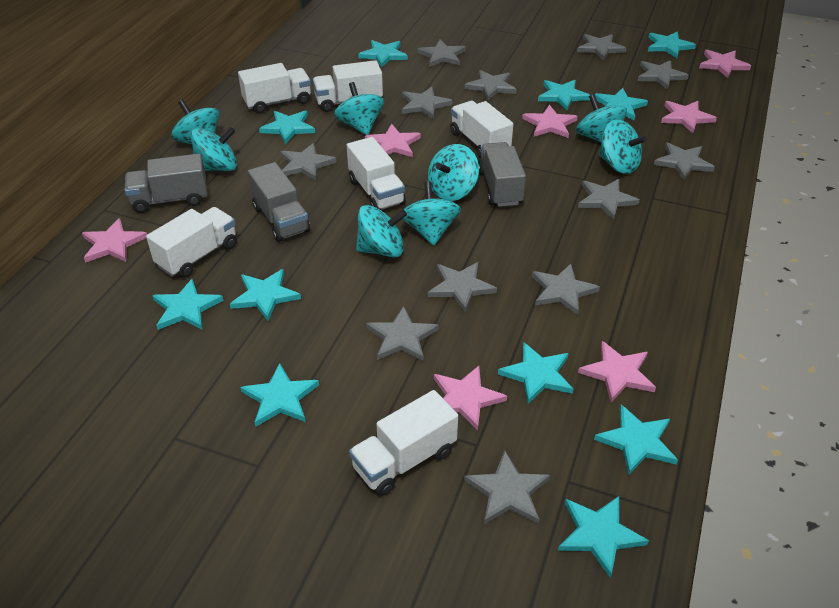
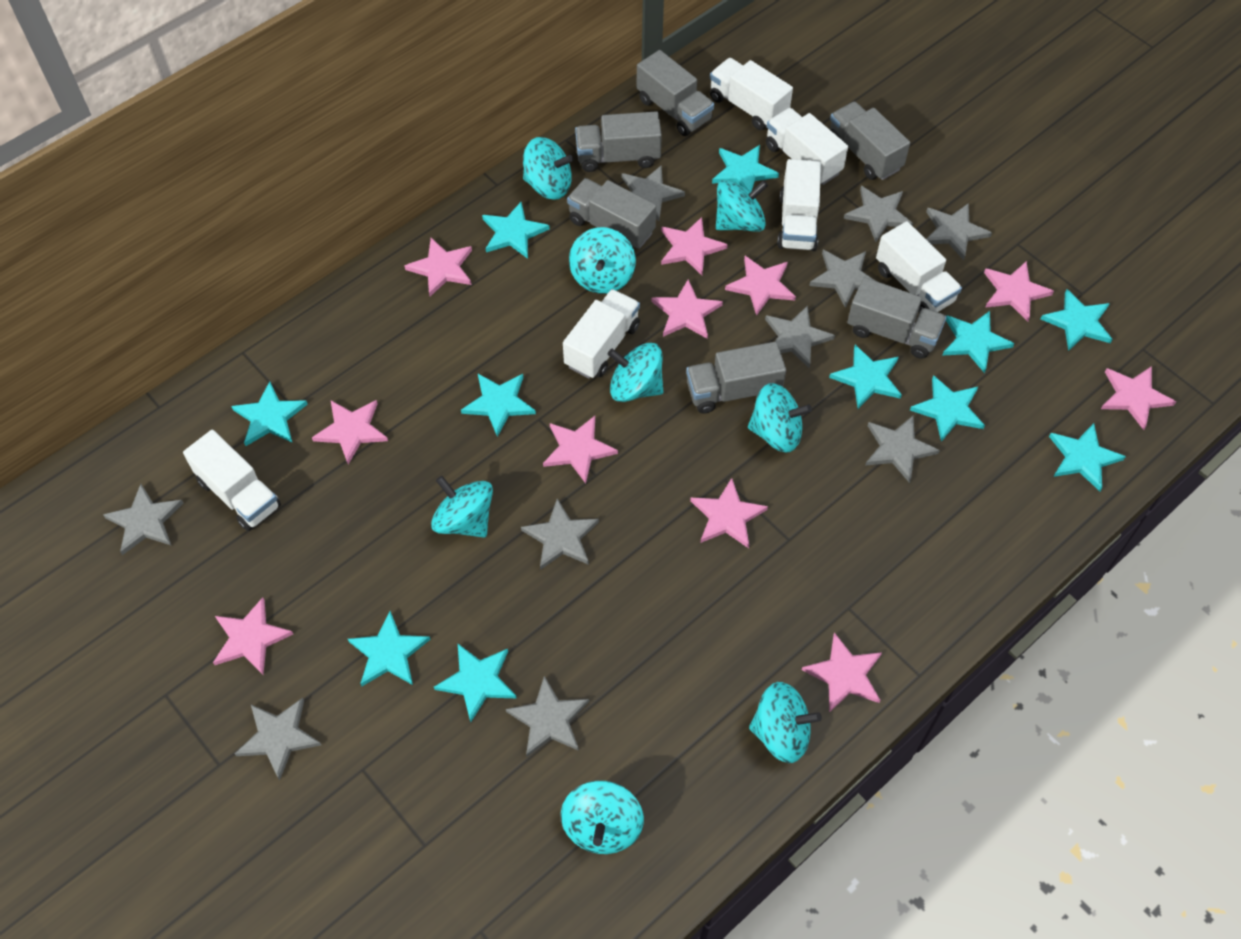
grey star: [280,143,337,181] [366,306,439,361] [402,87,453,119] [417,40,466,67] [428,262,497,313] [464,451,550,524] [465,70,517,100] [532,264,600,315] [577,34,627,61] [578,179,640,220] [638,60,689,90] [654,142,715,180] = 12 -> [103,484,183,555] [235,698,321,780] [506,676,589,757] [521,499,599,570] [622,165,685,221] [765,305,835,368] [809,250,876,308] [844,186,913,242] [865,416,940,483] [926,203,992,260] = 10
grey truck: [125,154,207,213] [248,162,310,242] [478,142,526,207] = 3 -> [567,178,656,249] [575,111,662,172] [637,50,714,136] [686,342,786,414] [830,101,910,180] [847,277,947,359] = 6
pink star: [82,218,147,263] [365,124,421,157] [434,366,507,430] [522,105,578,138] [578,341,656,402] [661,101,717,133] [699,50,751,78] = 7 -> [213,597,293,674] [312,400,388,464] [404,238,472,297] [543,416,618,483] [651,279,723,339] [661,217,728,276] [690,478,768,548] [725,256,796,316] [802,633,882,712] [984,261,1054,321] [1101,366,1176,430] = 11

